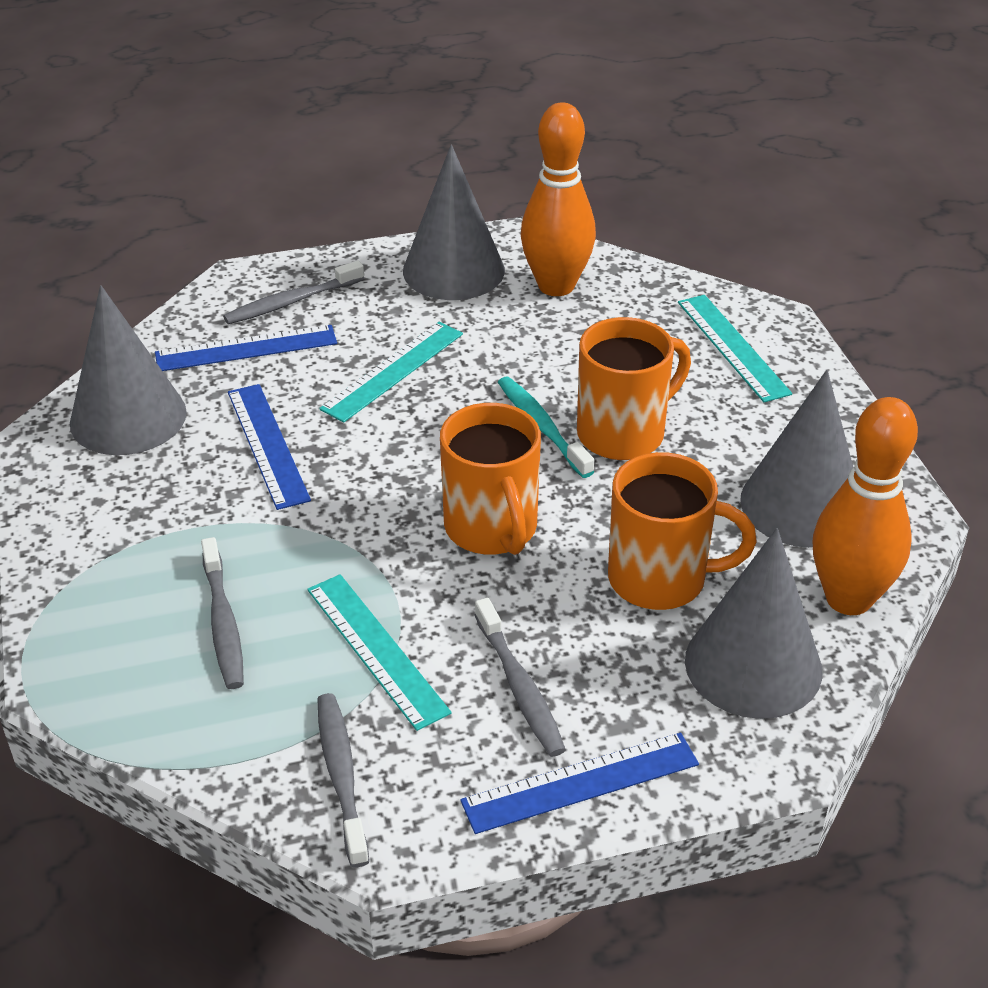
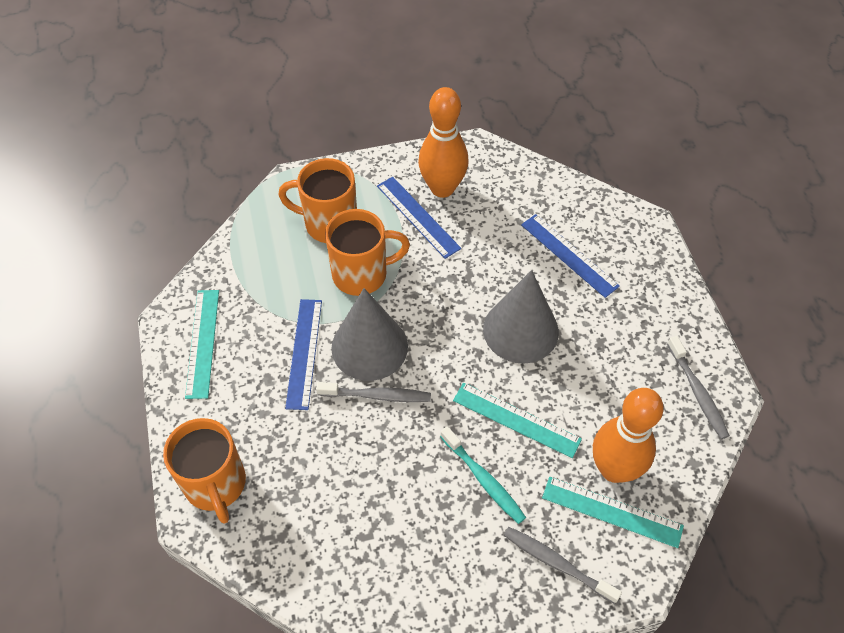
grey cone: [70,285,187,455] [403,144,505,300] [685,528,822,719] [740,370,853,548] = 4 -> [331,288,408,381] [483,270,559,364] = 2
grey toothbrush: [201,537,244,689] [223,260,364,324] [317,693,369,868] [475,598,566,757] = 4 -> [316,382,431,402] [504,527,622,604] [667,336,730,439] = 3

